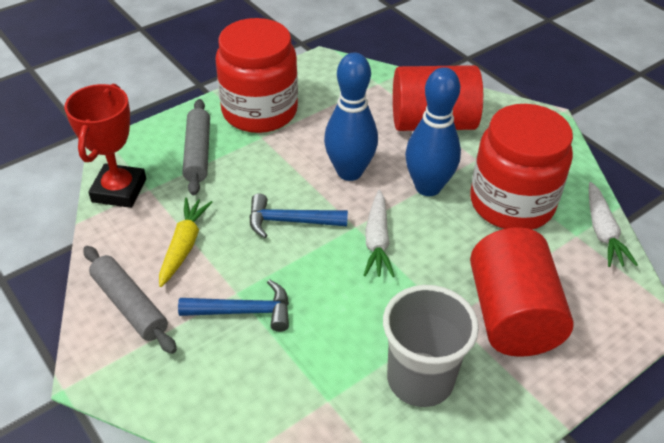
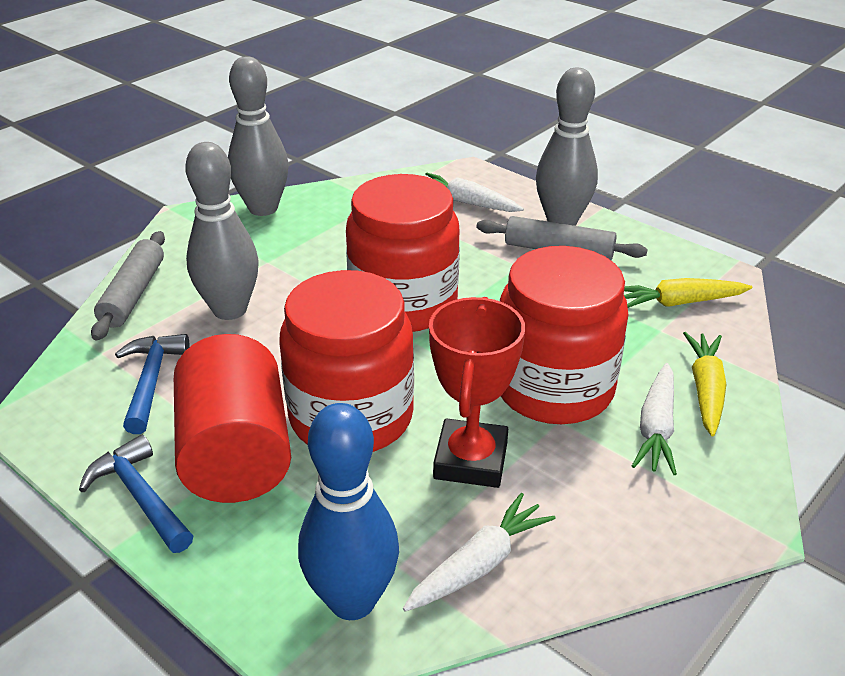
blue bowling pin: [324,52,378,181] [405,67,461,196] = 2 -> [298,403,399,620] = 1
grey bowling pin: none = 0 -> [185,142,258,320] [228,57,289,216] [536,68,598,226] = 3
grey cup: [383,285,479,407] = 1 -> none = 0
red cylinder: [393,65,483,131] [470,227,574,357] = 2 -> [174,334,291,503] = 1
red jar: [216,18,298,133] [470,104,573,230] = 2 -> [279,270,414,452] [346,174,460,332] [500,246,628,424] = 3
white carrot: [364,190,394,277] [589,182,638,267] = 2 -> [403,493,556,612] [425,172,524,212] [632,363,677,475] = 3
yellow carrot: [159,197,213,287] = 1 -> [624,278,752,308] [683,332,726,436] = 2

